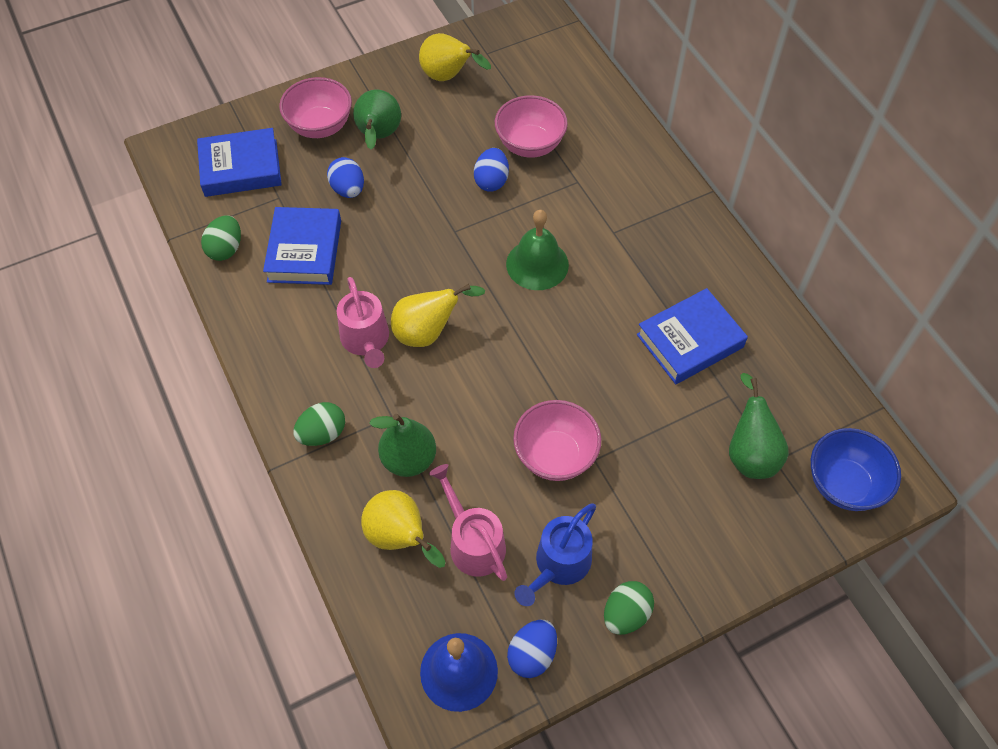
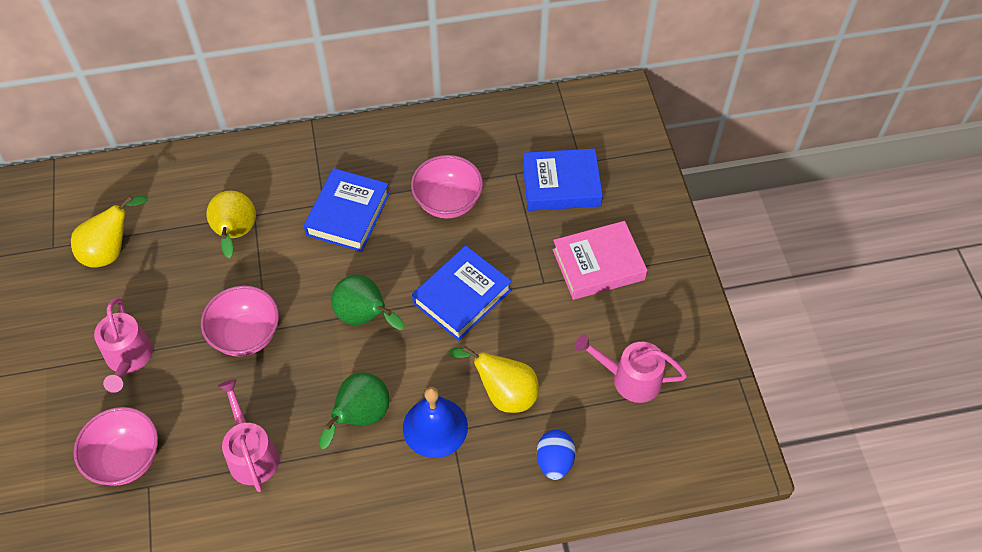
blue bowl: [811,428,901,511] = 1 -> none = 0
blue egg: [327,157,364,198] [474,148,509,192] [507,620,557,678] = 3 -> [537,430,576,480] = 1
blue watering can: [514,503,596,606] = 1 -> none = 0
green bell: [506,210,569,290] = 1 -> none = 0
green egg: [201,215,241,261] [293,402,345,446] [604,581,654,635] = 3 -> none = 0
green pear: [353,90,401,150] [369,414,436,477] [729,373,789,479] = 3 -> [320,372,389,449] [331,275,405,330] = 2
pink book: none = 0 -> [552,221,647,300] = 1
pink watering can: [337,277,389,368] [429,464,507,581] = 2 -> [94,298,153,393] [218,379,279,492] [575,334,687,403] = 3

